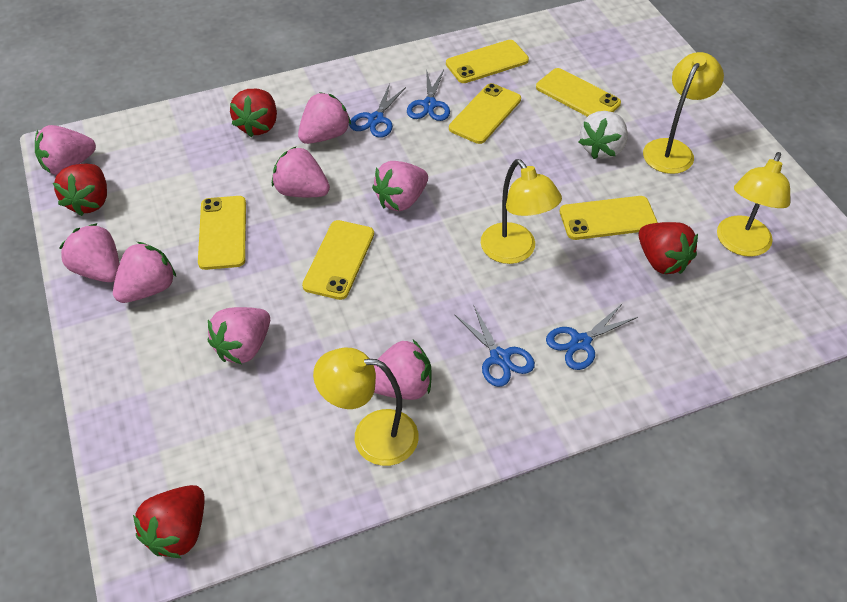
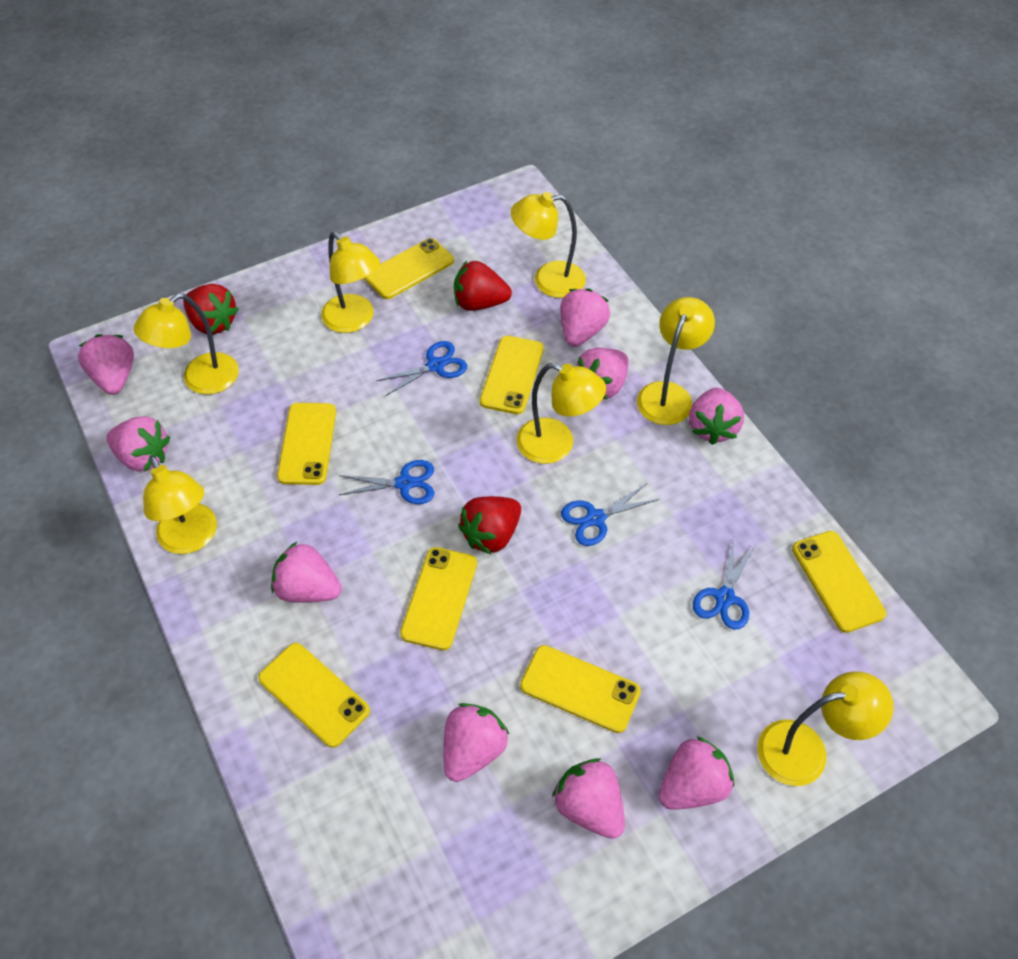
pink strawberry: [35,125,96,175] [59,223,119,282] [113,242,176,303] [208,307,270,364] [272,146,330,197] [298,92,351,144] [372,161,428,211] [374,340,431,400] = 8 -> [78,334,134,395] [106,416,170,472] [271,542,342,603] [443,703,510,782] [552,758,625,839] [560,288,610,347] [576,348,629,399] [659,736,734,810] [689,388,744,445] = 9
red strawberry: [53,164,107,216] [133,485,205,558] [230,89,277,137] [639,222,698,274] = 4 -> [183,284,239,334] [454,261,512,311] [458,496,521,555] = 3
white strawberry: [579,111,628,159] = 1 -> none = 0
yellow lamp: [313,348,419,466] [481,159,562,264] [643,52,724,174] [717,152,790,257] = 4 -> [134,293,239,395] [143,456,217,554] [321,232,380,333] [511,192,586,298] [516,363,606,464] [637,297,715,425] [757,671,894,786] = 7
yellow phone: [198,196,246,270] [302,220,374,300] [446,40,529,83] [449,83,521,144] [536,68,621,117] [560,196,658,240] = 6 -> [258,643,370,748] [277,403,336,485] [365,238,454,299] [400,547,477,650] [480,336,544,414] [520,645,641,733] [792,531,886,633] = 7

